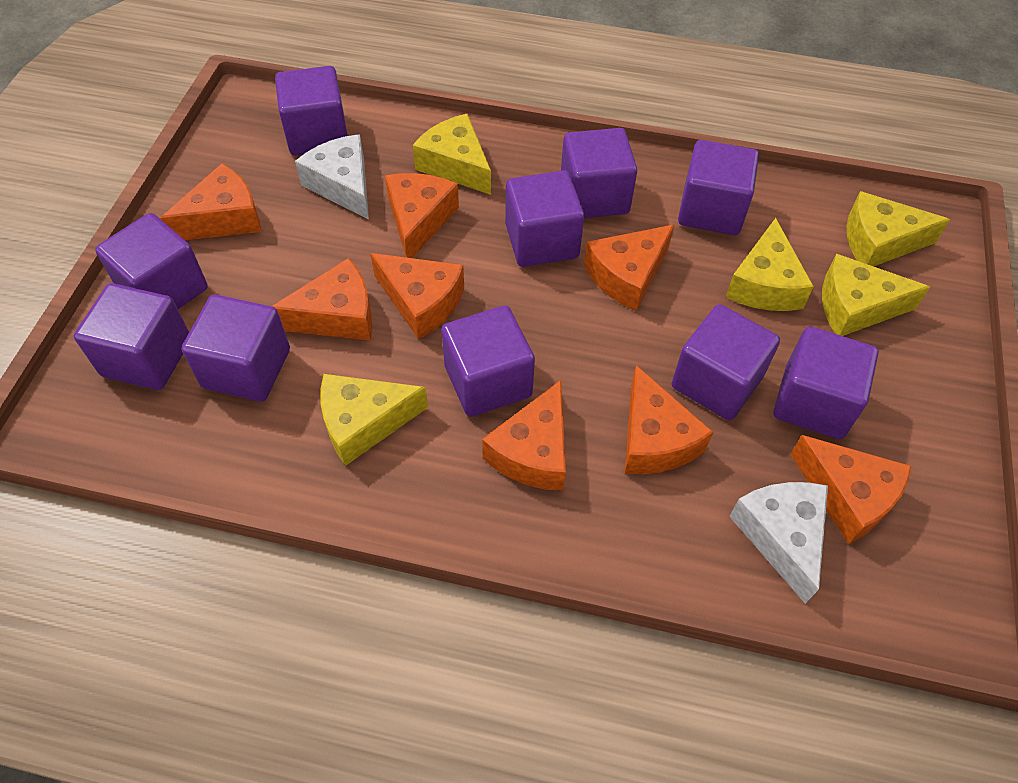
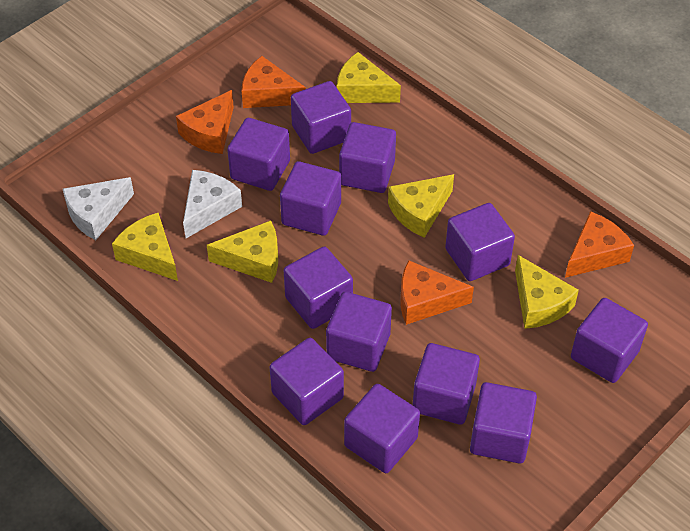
orange cheese: [160,163,261,240] [272,258,372,341] [371,253,464,339] [385,173,459,258] [482,380,566,491] [584,224,675,311] [625,365,713,474] [790,435,912,544] = 8 -> [176,90,234,154] [242,56,306,108] [400,260,474,325] [565,211,634,278] = 4
purple cube: [74,283,189,390] [95,213,208,309] [182,295,290,402] [275,66,348,155] [441,305,535,417] [505,170,584,267] [561,128,637,218] [672,304,780,420] [678,140,759,235] [773,327,879,439] = 10 -> [227,118,290,191] [269,338,344,425] [280,161,341,236] [284,246,353,329] [291,81,351,154] [326,292,392,372] [339,122,396,193] [344,384,420,473] [413,343,480,425] [445,203,515,281] [470,382,537,463] [571,298,648,383] = 12

